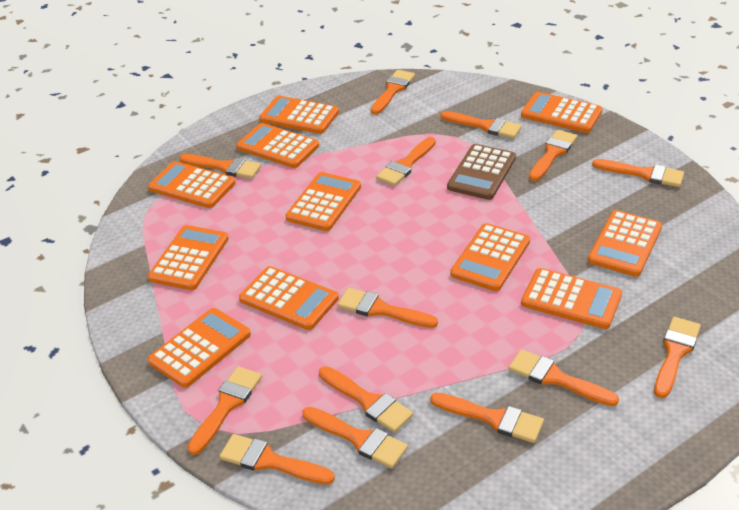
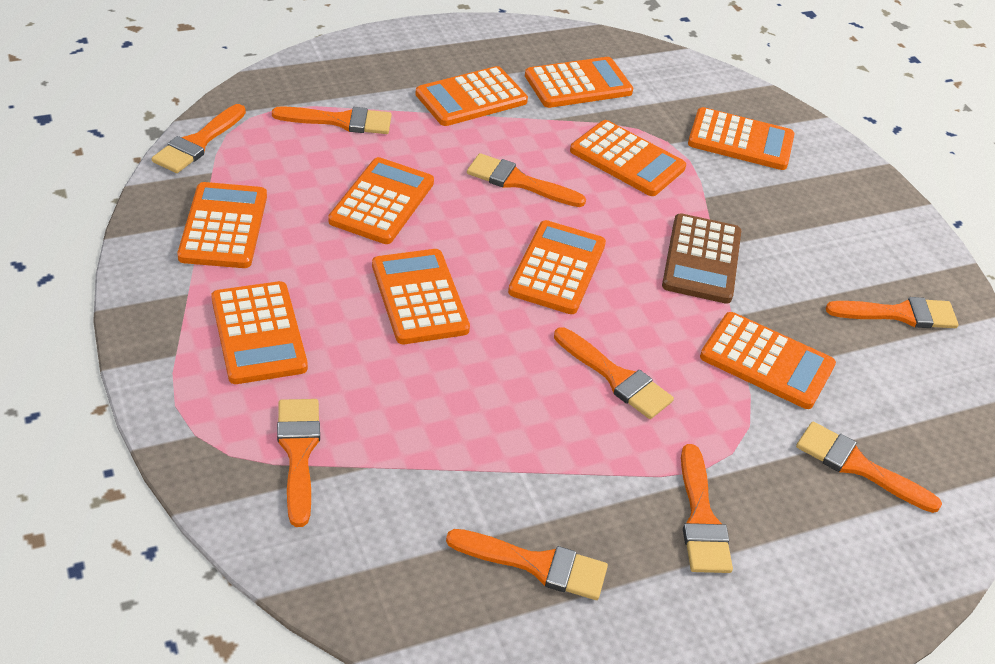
orange brush: [179,154,261,179] [188,366,262,455] [219,434,335,485] [302,407,408,469] [319,366,413,433] [337,288,438,328] [371,70,415,114] [376,137,436,186] [430,393,544,443] [440,111,522,139] [509,349,619,406] [529,130,577,181] [592,159,684,187] [654,317,701,398] = 14 -> [152,104,246,173] [272,106,392,134] [277,399,320,527] [446,529,608,600] [467,153,586,207] [554,327,674,419] [681,444,733,573] [796,422,942,513] [826,297,959,328] = 9
orange calculator: [148,161,236,208] [148,225,229,290] [148,308,251,388] [236,123,319,168] [239,266,339,330] [259,96,339,134] [286,172,361,231] [450,223,530,291] [521,92,602,133] [521,268,622,329] [588,210,662,277] = 11 -> [177,182,267,268] [211,281,308,384] [328,157,434,244] [372,249,470,344] [415,66,528,126] [508,220,606,314] [525,57,633,108] [570,120,686,196] [688,107,795,170] [700,312,836,409] = 10

